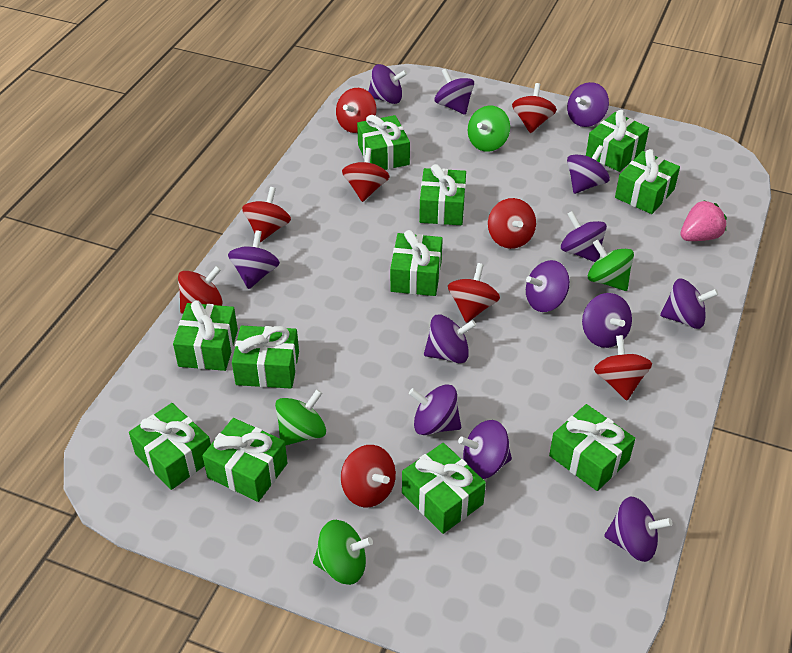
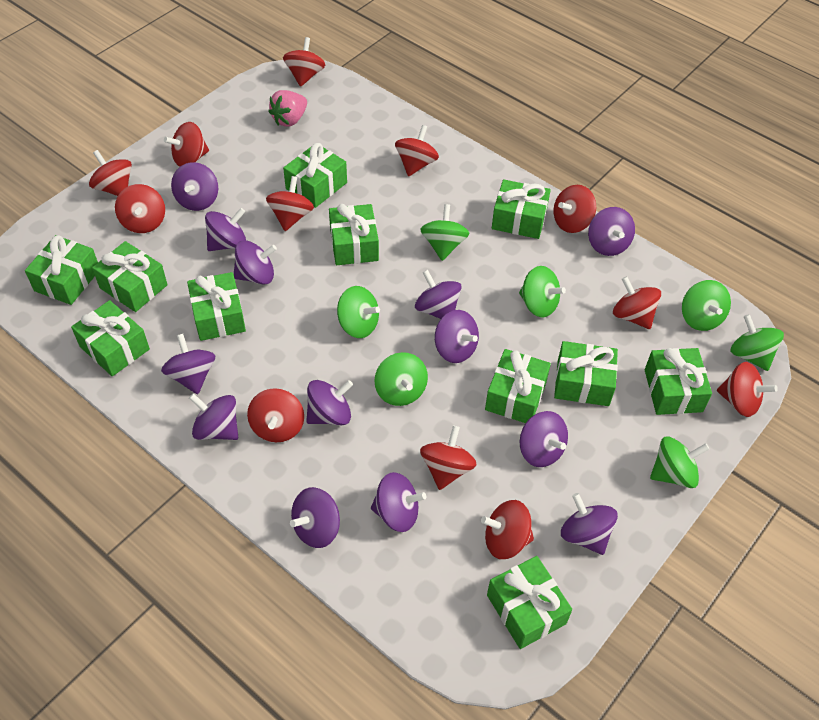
green spinning top: [275,389,326,446] [313,520,373,585] [468,106,510,152] [588,240,634,291] = 4 -> [337,286,380,338] [374,352,428,406] [420,204,470,261] [519,266,566,318] [650,436,709,488] [682,280,731,331] [730,314,784,371] = 7
red spinning top: [178,266,223,314] [242,187,291,242] [336,88,376,133] [341,445,396,508] [342,148,389,202] [448,263,500,323] [488,198,536,249] [512,83,557,133] [594,335,652,400] = 9 -> [89,150,132,196] [115,184,165,233] [164,122,209,167] [247,388,304,442] [266,176,314,231] [283,37,325,87] [395,125,439,177] [420,426,477,490] [481,500,534,559] [554,185,596,233] [613,276,661,329] [717,362,778,417] = 12

